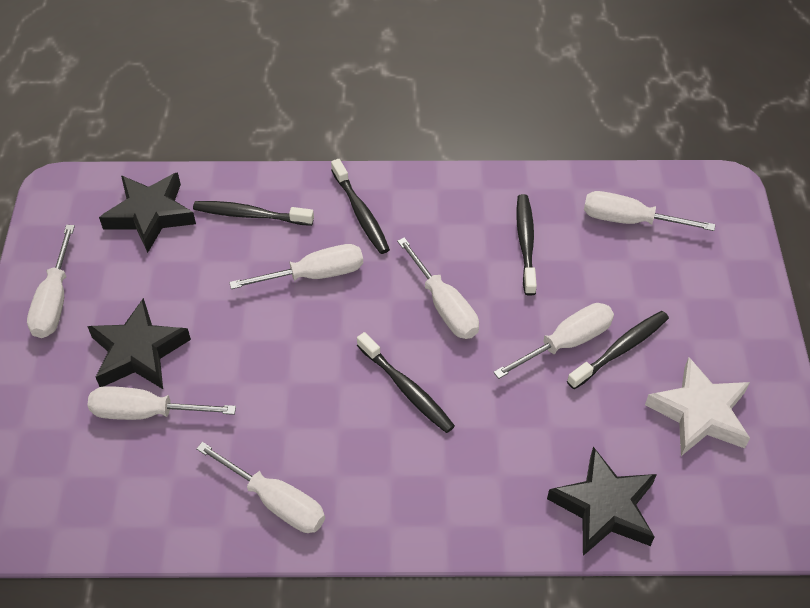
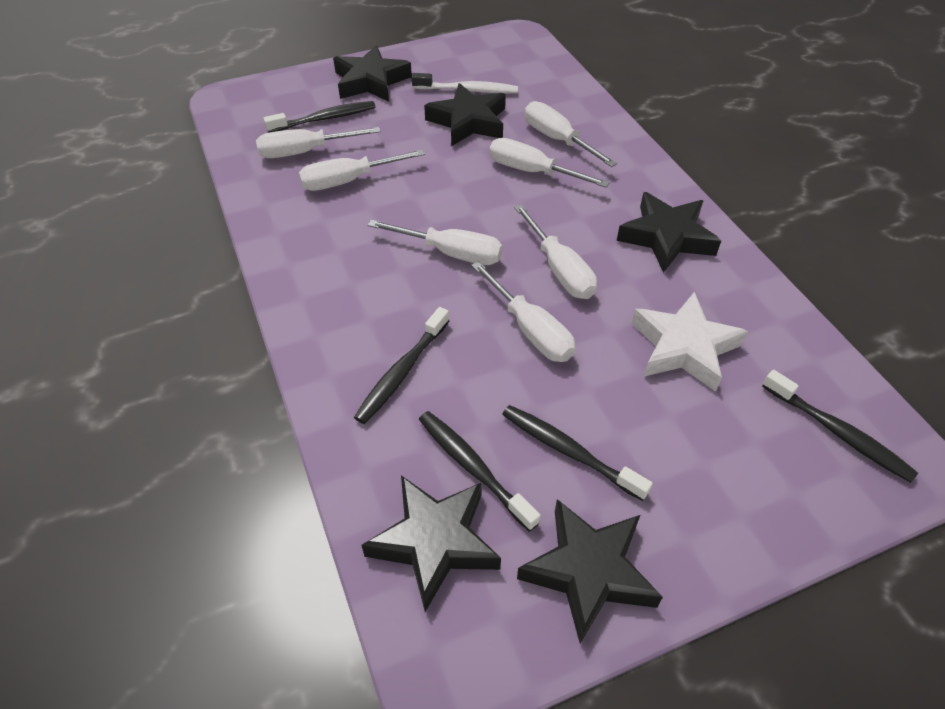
black star: [87,298,191,389] [99,172,196,253] [547,447,657,556] = 3 -> [333,45,412,102] [361,475,501,612] [424,83,506,146] [517,499,663,644] [617,192,721,273] = 5
white toothbrush: none = 0 -> [411,73,518,93] = 1

